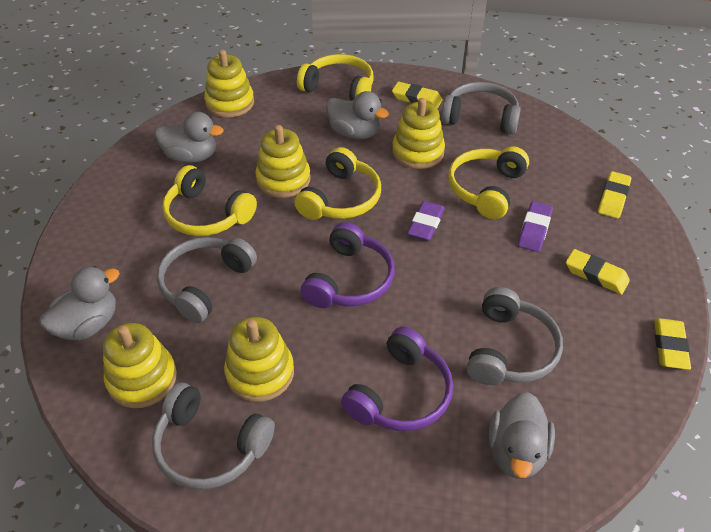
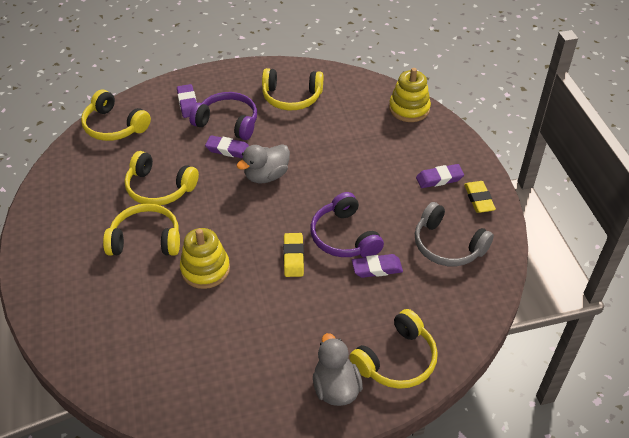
grey duck: [39,266,120,340] [155,112,224,163] [326,91,389,139] [488,392,555,479] = 4 -> [236,144,290,183] [313,333,363,406] = 2
grey headphones: [152,382,275,490] [157,237,257,323] [441,82,521,134] [467,287,563,385] = 4 -> [415,202,494,266] = 1
purple eraser: [407,201,445,241] [518,201,553,252] = 2 -> [177,84,197,118] [205,135,249,158] [352,254,403,278] [416,164,464,188] = 4
yellow eraser: [392,82,443,109] [566,249,630,294] [598,171,631,218] [654,318,691,370] = 4 -> [283,233,304,277] [464,181,496,213] = 2
yellow headphones: [162,165,257,236] [294,147,381,220] [297,54,374,100] [448,146,529,219] = 4 -> [81,90,151,141] [103,203,180,256] [125,151,199,205] [262,68,323,110] [349,309,438,389] = 5
yellow stacking toy: [103,323,177,408] [204,50,254,118] [224,317,294,402] [255,125,311,198] [392,98,445,169] = 5 -> [180,228,230,289] [389,68,431,122] = 2

